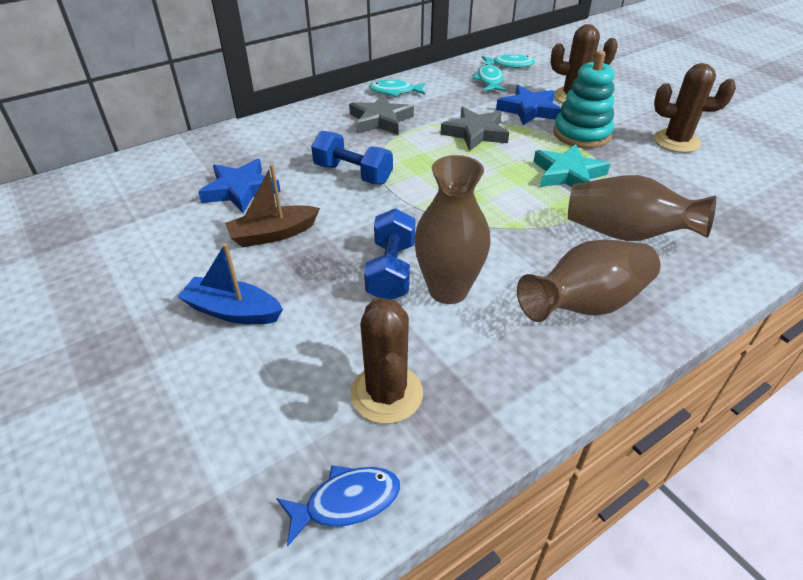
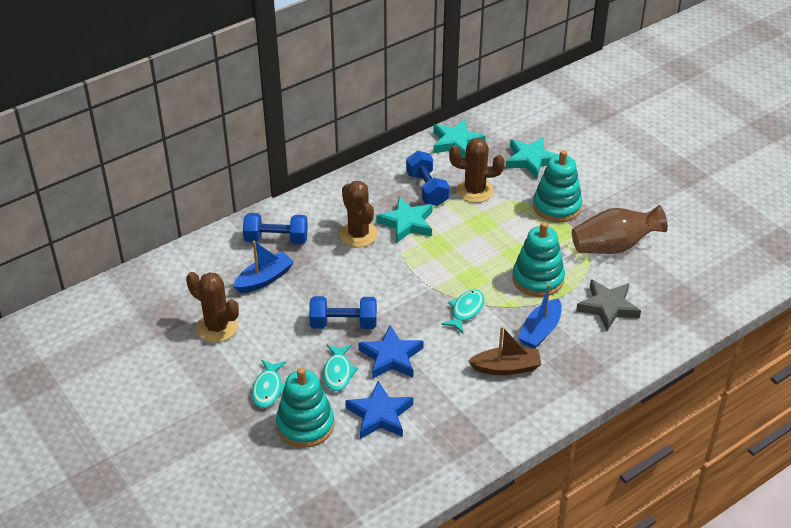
blue boat: [177,243,283,324] = 1 -> [233,241,294,293] [518,284,562,349] = 2
blue dumbbell: [311,131,393,184] [364,208,415,299] = 2 -> [243,213,308,245] [309,296,377,329] [406,151,449,206] = 3
blue fish: [277,465,400,547] = 1 -> none = 0
brown vase: [414,155,491,304] [517,240,660,322] [568,175,716,241] = 3 -> [572,205,668,254] = 1
grey star: [349,94,414,135] [440,107,509,151] = 2 -> [576,279,641,331] = 1
turquoise stacking toy: [553,50,614,148] = 1 -> [276,368,334,448] [512,222,565,297] [533,150,583,222] = 3
turquoise star: [533,144,610,187] = 1 -> [376,197,433,243] [433,119,486,158] [506,137,558,179] = 3

